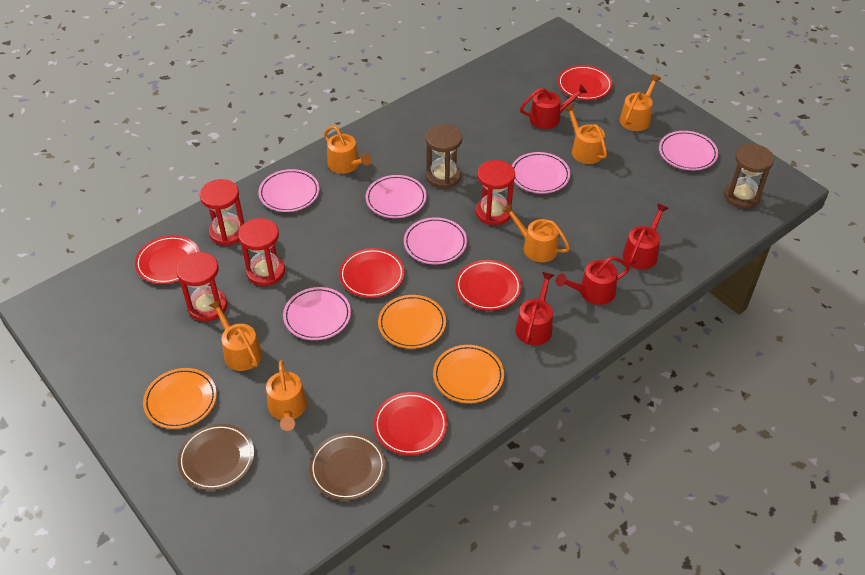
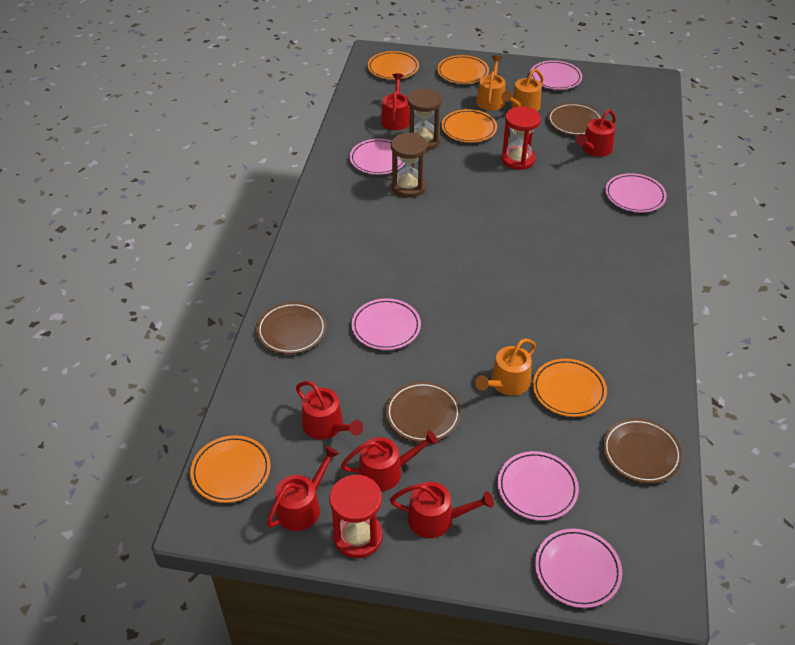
brown plate: [178,424,254,490] [309,433,386,500] = 2 -> [256,302,326,354] [386,382,461,442] [548,103,602,136] [603,418,683,483] = 4
orange plate: [143,368,217,429] [378,295,446,349] [433,345,504,403] = 3 -> [190,435,270,503] [368,51,419,80] [437,55,489,84] [441,109,497,143] [532,359,607,417] = 5
orange watering can: [208,299,262,371] [266,360,307,431] [324,126,372,174] [502,203,570,262] [564,104,607,164] [620,74,662,131] = 6 -> [475,339,536,396] [476,55,505,111] [502,69,544,111] = 3
red hourglass: [176,252,227,321] [200,179,245,246] [238,218,285,286] [476,160,515,225] = 4 -> [329,475,383,558] [501,107,541,170] = 2
red plate: [135,235,200,284] [339,248,405,298] [374,392,448,455] [456,260,522,311] [558,65,613,100] = 5 -> none = 0
red watering can: [515,272,554,345] [520,84,587,129] [556,256,630,305] [622,203,669,270] = 4 -> [267,446,339,531] [296,381,363,440] [341,430,438,491] [381,73,410,130] [390,482,494,538] [575,109,616,157] = 6

